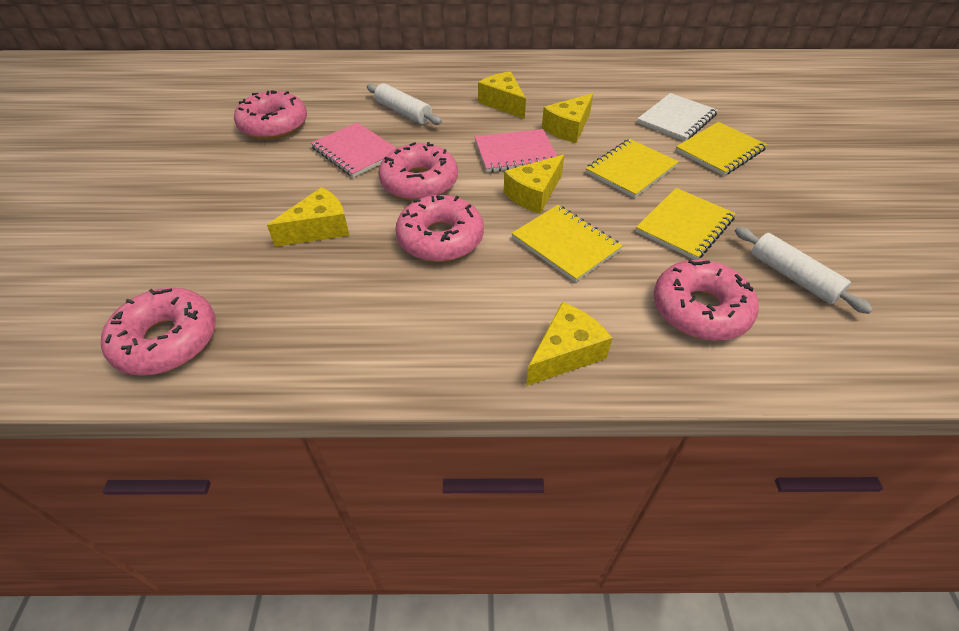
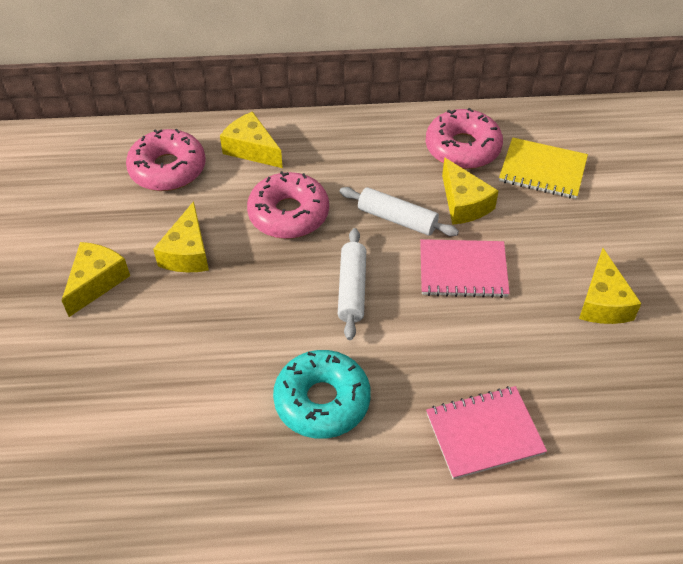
pink donut: [101,288,216,376] [234,90,307,140] [378,142,458,201] [395,195,484,262] [654,260,759,341] = 5 -> [126,129,206,191] [247,171,329,239] [426,108,503,169] = 3
turquoise donut: none = 0 -> [273,350,371,439] = 1
white notebook: [637,93,718,141] = 1 -> none = 0
yellow notebook: [512,205,623,282] [586,139,679,198] [636,188,736,260] [676,122,767,176] = 4 -> [499,137,588,199] = 1

